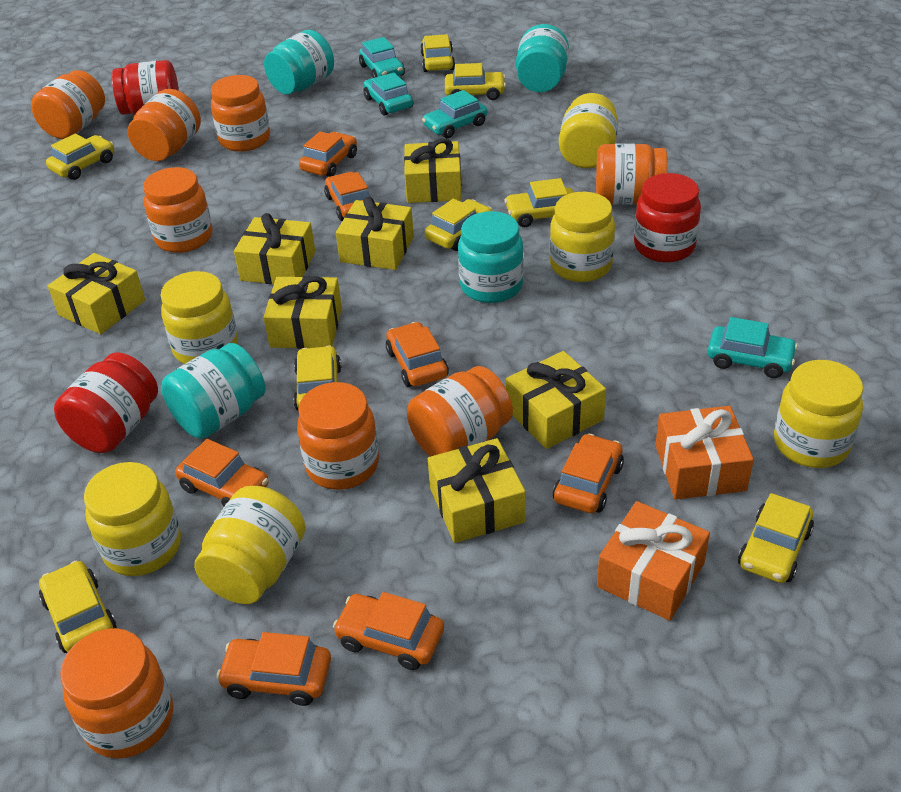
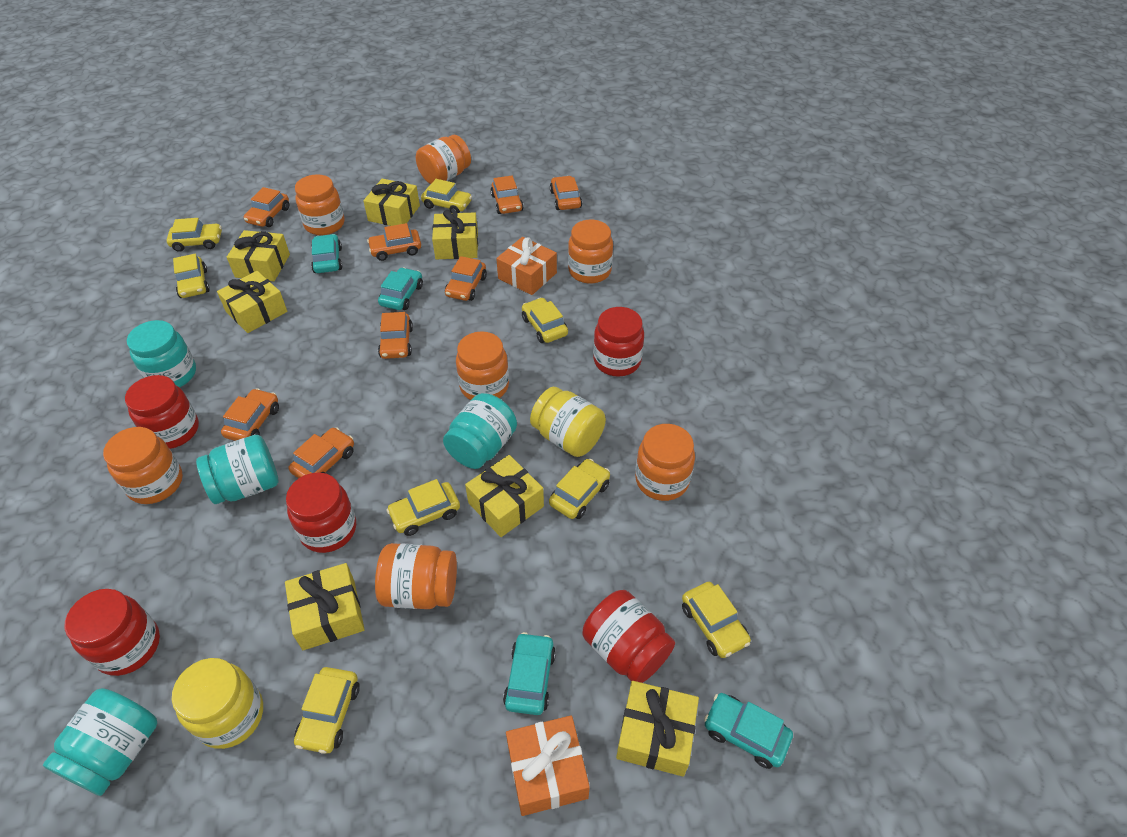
orange car: [175,439,269,507] [216,632,331,706] [299,131,357,177] [324,172,375,221] [333,592,444,670] [386,322,449,387] [553,434,624,513] = 7 -> [221,388,279,441] [244,187,289,227] [289,427,354,478] [367,223,421,261] [378,312,413,359] [445,256,487,301] [490,176,524,214] [550,176,582,210] = 8
orange jar: [31,70,105,139] [60,628,173,759] [128,89,201,161] [143,167,212,253] [211,75,270,152] [297,382,379,490] [407,366,513,457] [596,143,667,205] = 8 -> [103,427,183,504] [295,174,345,235] [375,543,457,609] [416,135,471,184] [456,331,509,400] [568,220,613,284] [635,424,695,501] = 7
red jar: [54,352,158,453] [112,60,179,115] [634,173,701,262] = 3 -> [65,589,160,676] [125,375,199,449] [286,472,356,553] [583,590,675,683] [593,307,644,377] = 5
yellow jar: [84,462,181,576] [161,271,238,364] [194,486,306,604] [550,192,615,282] [559,93,618,169] [774,360,863,468] = 6 -> [172,658,263,749] [530,387,606,457] = 2

